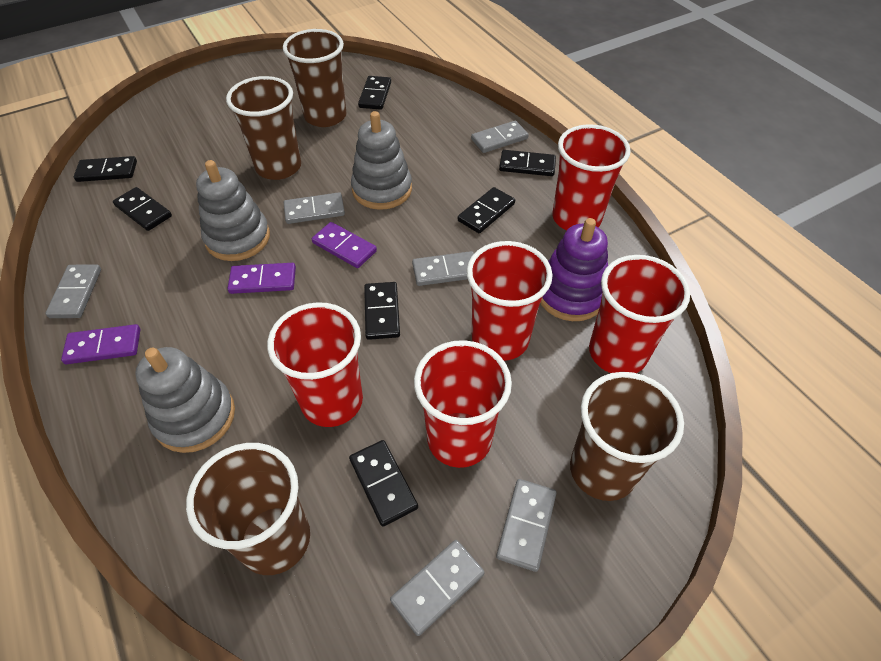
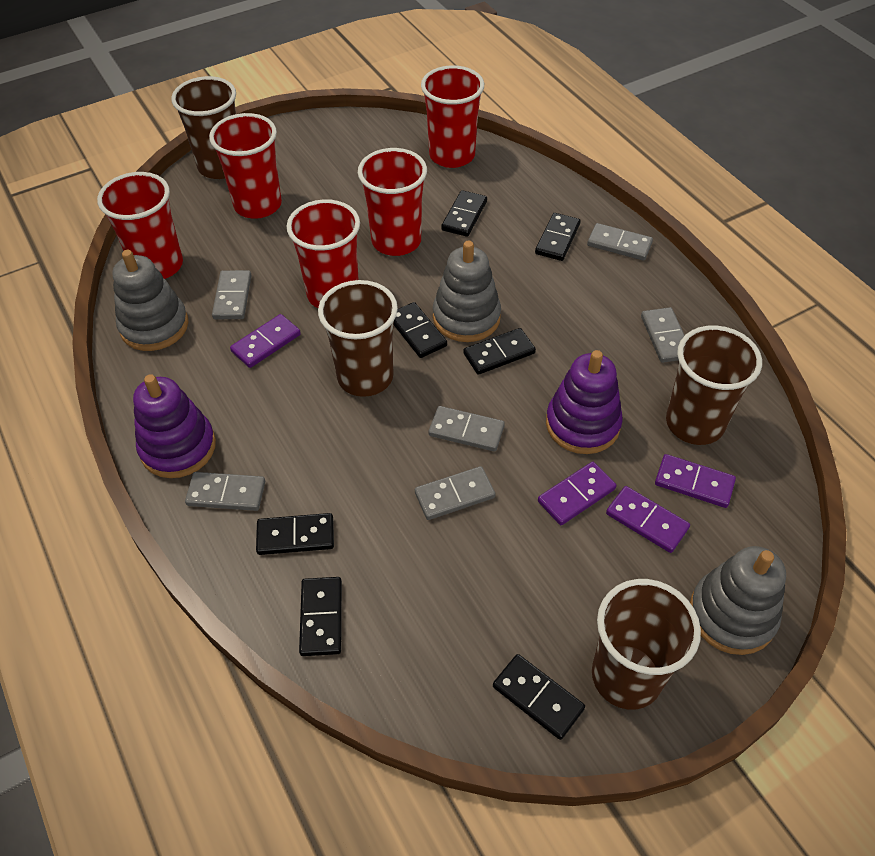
purple domino: [61,324,140,364] [227,263,296,294] [312,222,377,268] = 3 -> [230,314,301,368] [538,462,617,525] [606,486,690,553] [655,454,736,508] = 4
purple stacking toy: [540,218,608,321] = 1 -> [133,374,216,478] [546,350,623,454] = 2

